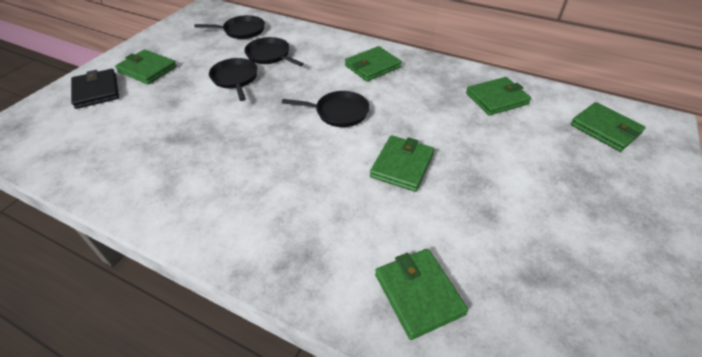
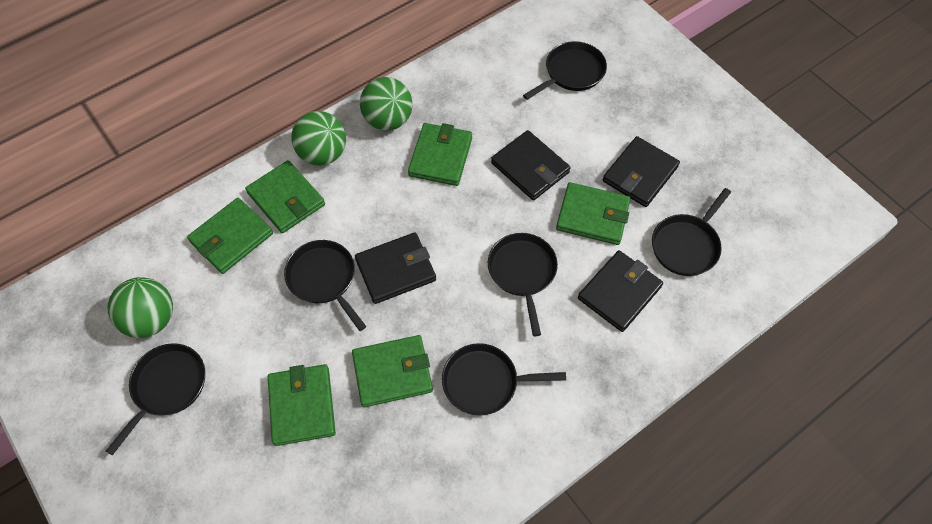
black pan: [194,15,265,39] [209,58,258,101] [244,37,304,66] [282,91,370,127] = 4 -> [106,343,205,456] [284,240,366,331] [442,343,566,416] [488,233,558,336] [523,41,607,100] [652,188,731,276] = 6
black wallet: [71,69,119,109] = 1 -> [355,232,436,304] [491,130,571,201] [578,250,663,332] [603,136,680,207] = 4
green ball: none = 0 -> [108,277,173,338] [291,111,346,166] [360,77,412,130] = 3

